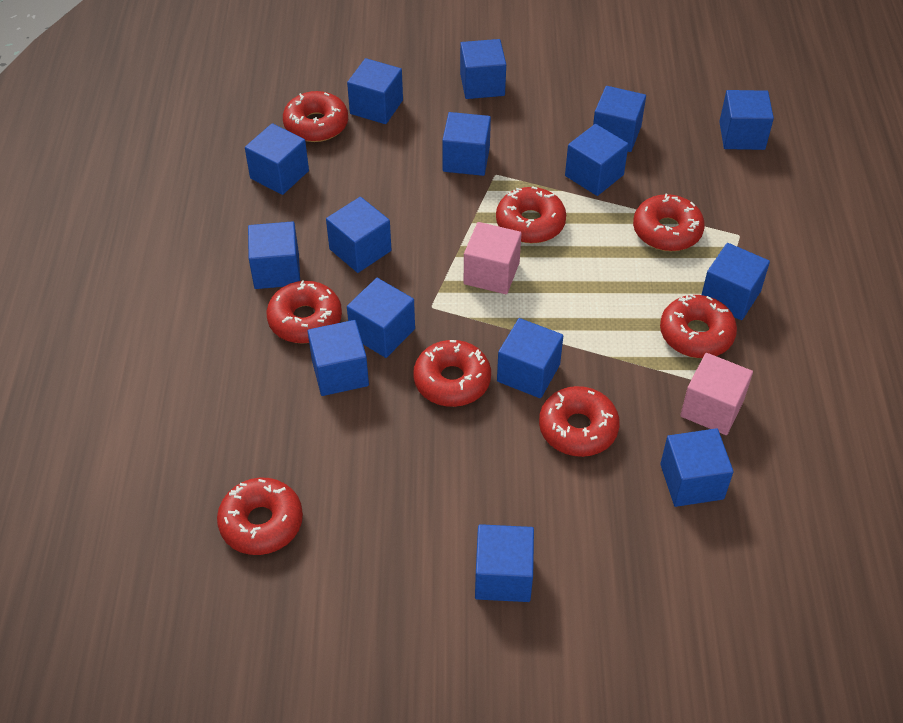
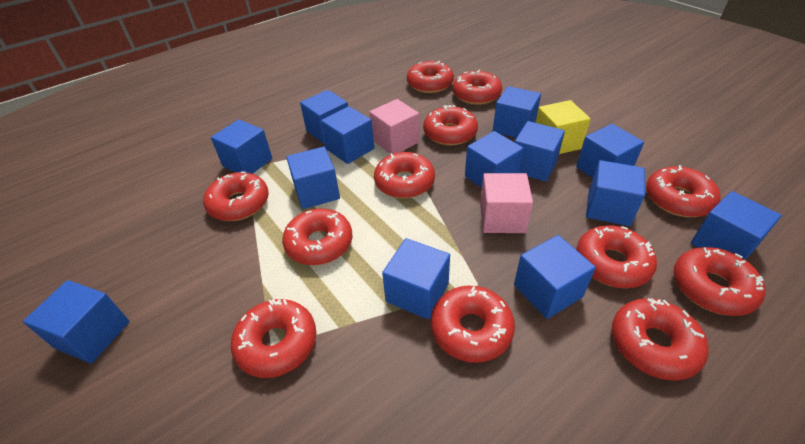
blue cube: [245,123,309,195] [248,221,300,289] [308,320,369,396] [326,197,391,273] [347,58,403,124] [347,278,415,358] [442,112,491,176] [460,39,506,99] [475,524,534,602] [497,318,563,398] [565,124,629,196] [593,86,646,152] [660,428,734,507] [702,243,770,320] [719,90,774,150] = 15 -> [23,280,130,364] [211,119,272,174] [286,147,340,209] [300,90,348,144] [321,106,374,164] [382,238,450,320] [465,131,524,188] [493,86,541,138] [514,235,596,319] [515,121,565,182] [576,124,644,178] [586,160,645,226] [691,191,782,260] = 13
red donut: [217,478,303,555] [267,280,342,344] [283,91,348,142] [413,340,491,407] [496,186,566,243] [539,386,620,457] [633,194,705,251] [660,294,737,358] = 8 -> [203,171,269,221] [231,299,316,378] [282,209,353,265] [374,152,435,198] [407,61,454,93] [423,105,478,146] [431,286,515,363] [453,70,502,105] [576,226,657,288] [612,298,709,381] [646,165,720,217] [674,247,766,316] = 12
yellow cube: none = 0 -> [536,100,591,154] = 1

